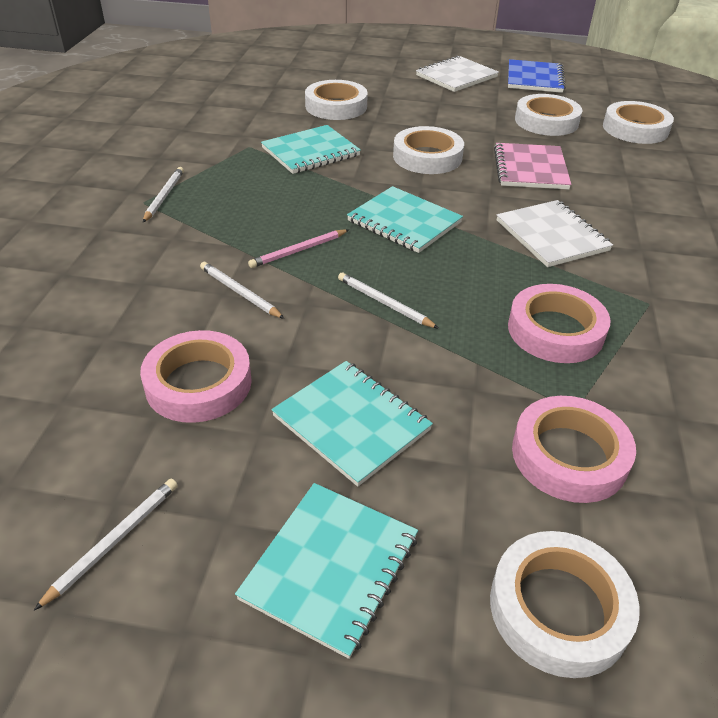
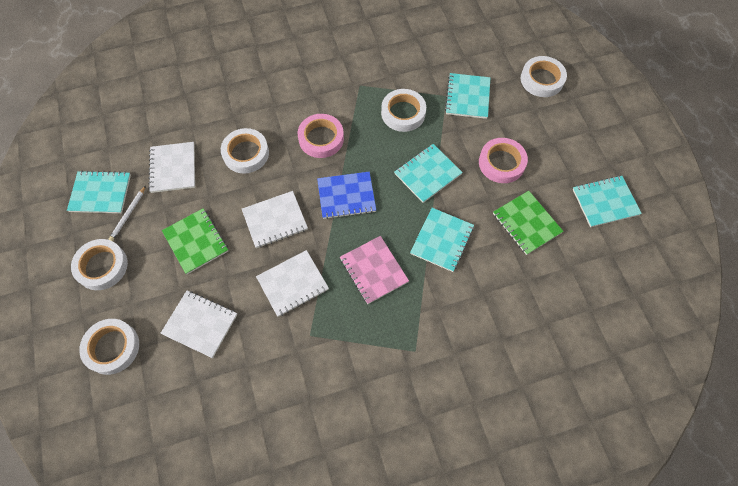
green notebook: none = 0 -> [162,208,228,274] [493,191,563,255] = 2
pink pencil: [248,229,349,268] = 1 -> none = 0
pink tape: [140,330,252,423] [508,284,610,363] [512,396,636,503] = 3 -> [298,114,344,158] [479,138,528,183] = 2
turquoise notebook: [235,483,418,659] [261,125,361,174] [271,361,433,487] [347,186,463,253] = 4 -> [67,170,131,213] [394,144,463,203] [410,208,474,272] [445,73,490,119] [573,176,642,227] = 5
white notebook: [416,55,499,92] [497,200,613,267] = 2 -> [148,142,195,193] [160,291,237,358] [242,191,308,248] [256,250,329,317] = 4
white pencil: [34,479,178,611] [143,167,184,222] [200,262,285,319] [338,272,439,329] = 4 -> [109,186,146,241] = 1

